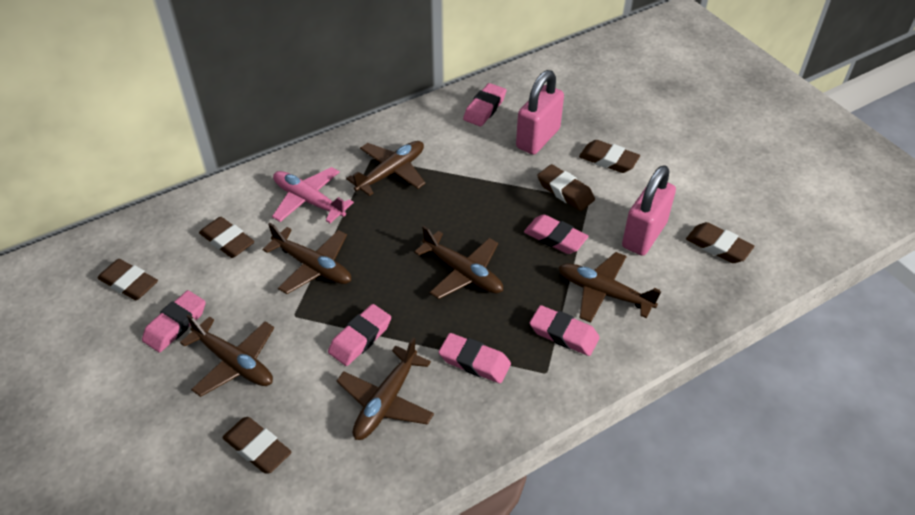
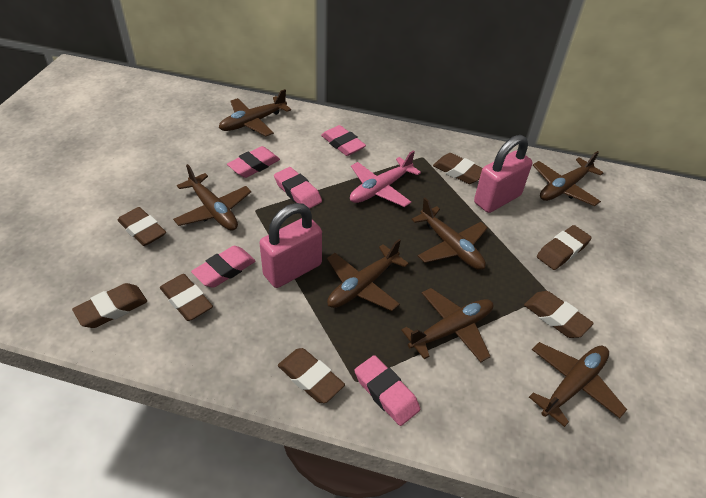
brown eraser: [98,259,158,300] [199,217,254,258] [222,417,291,473] [537,164,595,211] [579,140,640,173] [686,222,754,263] = 6 -> [72,283,147,328] [118,207,166,246] [160,274,213,321] [278,348,345,403] [433,153,483,184] [524,291,594,338] [537,225,592,270] = 7
brown plane: [180,314,274,397] [263,223,351,294] [337,338,434,440] [346,141,426,196] [414,226,503,299] [558,252,661,323] = 6 -> [173,164,251,231] [219,89,291,136] [327,239,409,311] [401,288,494,362] [411,198,488,270] [529,342,627,427] [533,151,603,206] = 7
pink eraser: [142,290,206,352] [328,304,391,366] [439,333,511,383] [463,83,506,126] [524,214,588,254] [530,305,600,356] = 6 -> [191,246,256,288] [227,146,280,178] [274,167,322,209] [321,125,366,156] [354,355,420,426] = 5

